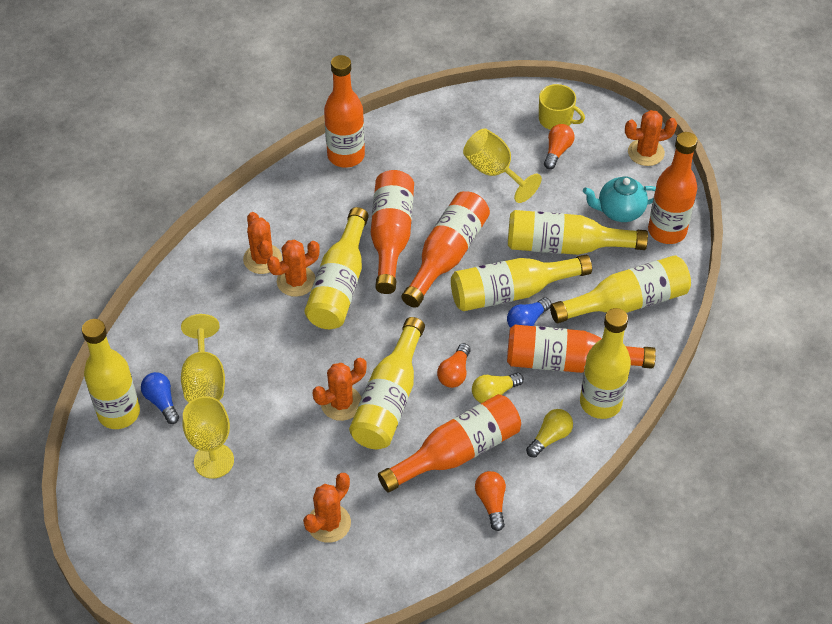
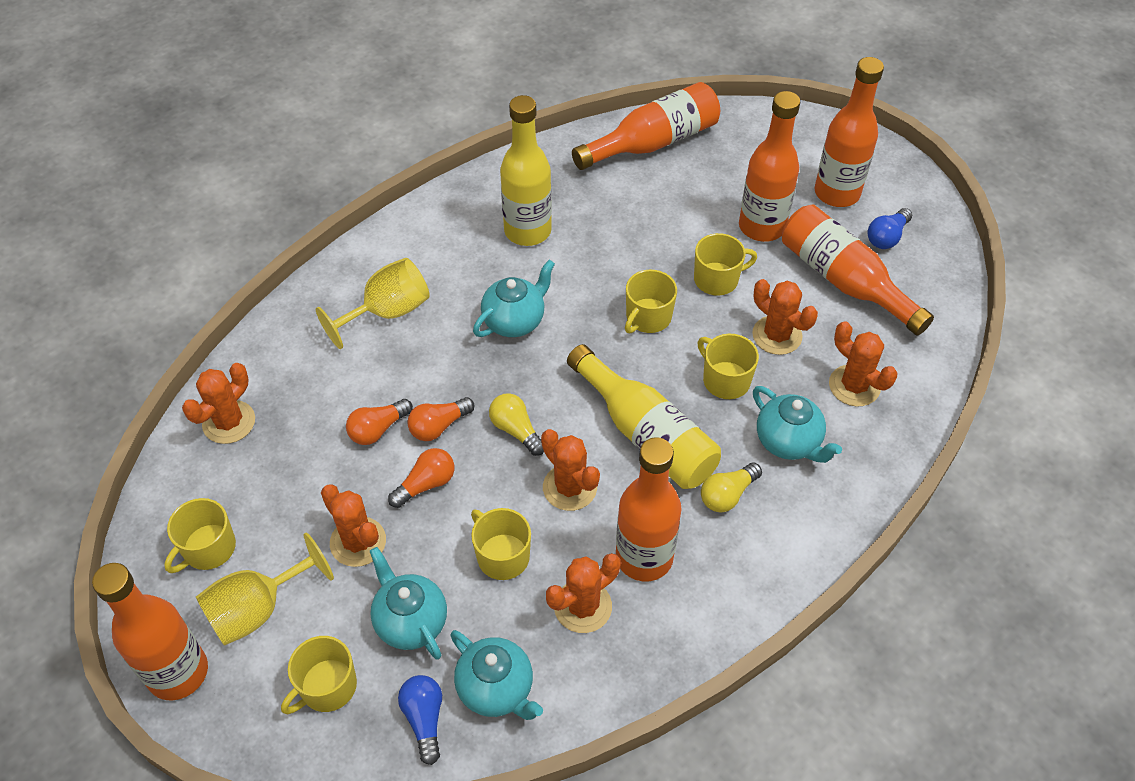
orange cactus: [243,212,282,274] [267,239,320,297] [303,473,351,543] [313,358,367,421] [625,110,677,166] = 5 -> [182,363,255,444] [321,484,386,567] [541,429,600,511] [546,553,621,633] [752,279,818,355] [829,321,897,407] = 6
turquoise teapot: [583,176,656,222] = 1 -> [370,547,447,660] [450,630,543,720] [473,260,555,337] [753,386,842,463] = 4
yellow bottle: [82,319,140,429] [305,207,369,329] [349,317,425,449] [451,255,592,311] [508,210,648,255] [550,255,691,323] [580,308,631,419] = 7 -> [500,95,552,246] [567,344,721,489] = 2
yellow goblet: [181,314,225,402] [183,396,234,479] [463,128,542,203] = 3 -> [196,533,334,646] [316,258,430,349] = 2
yellow mug: [539,84,585,130] = 1 -> [164,498,236,573] [281,636,357,714] [471,508,531,580] [625,270,677,333] [694,233,757,296] [698,334,759,399] = 6

